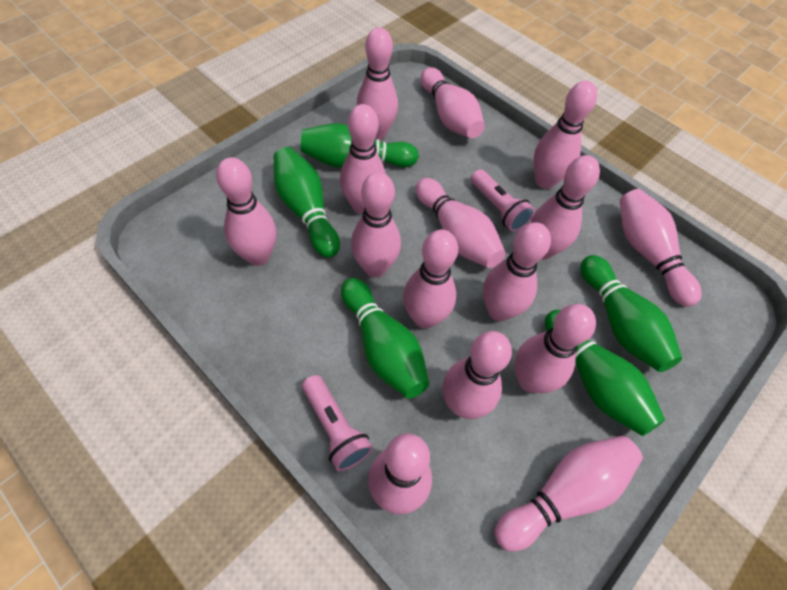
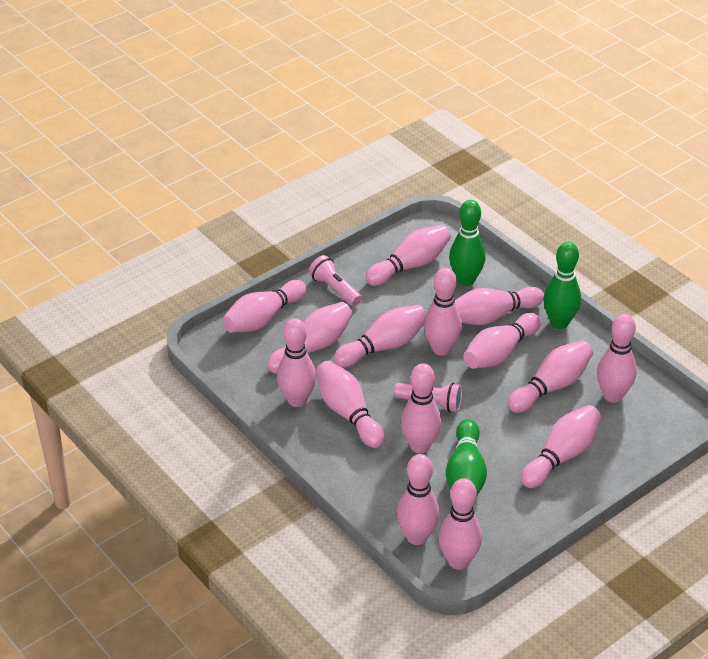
green bowling pin: [274,147,340,258] [300,123,419,168] [341,278,429,399] [545,310,665,436] [580,255,682,372] = 5 -> [446,419,487,497] [449,200,486,286] [543,242,581,329] = 3

